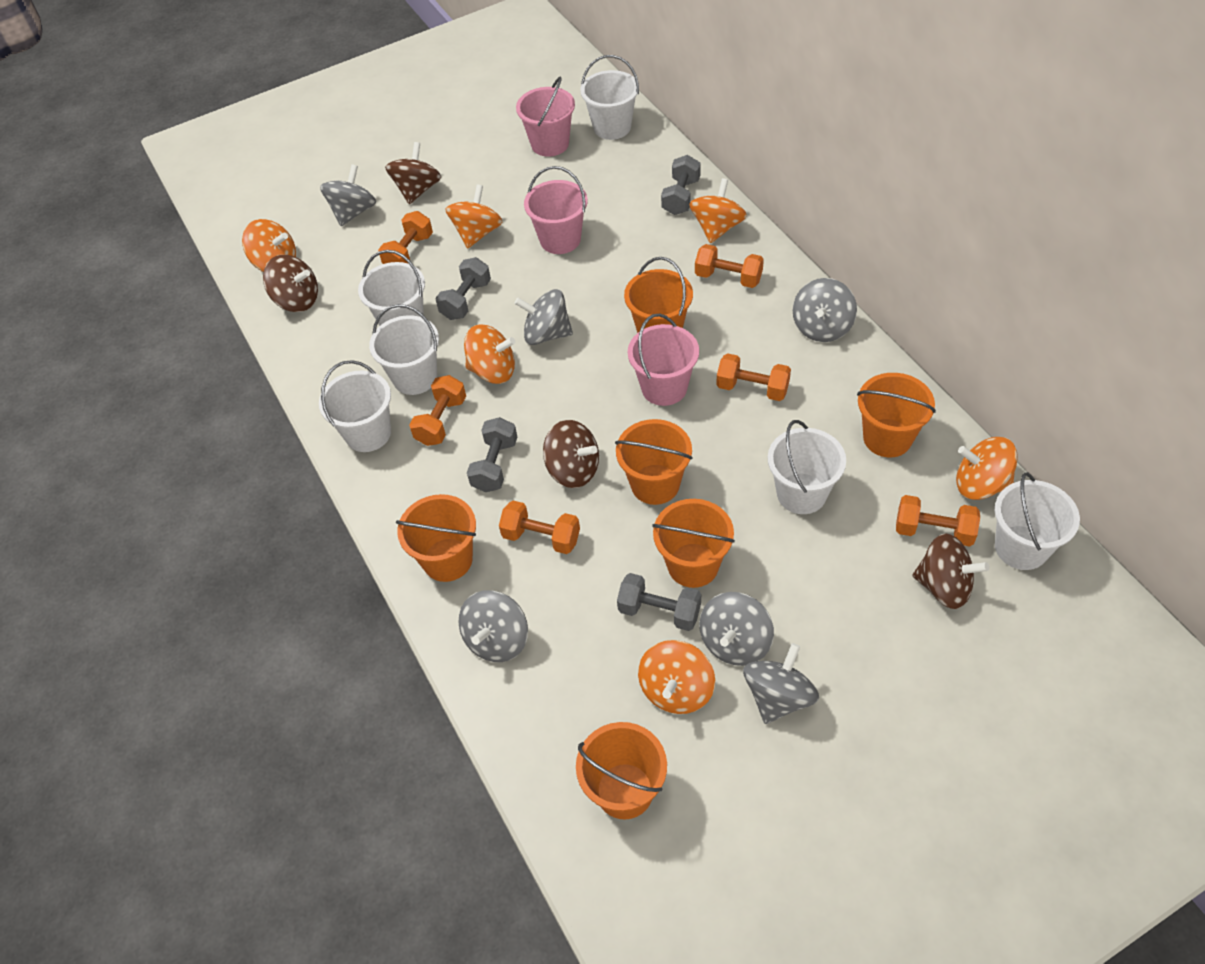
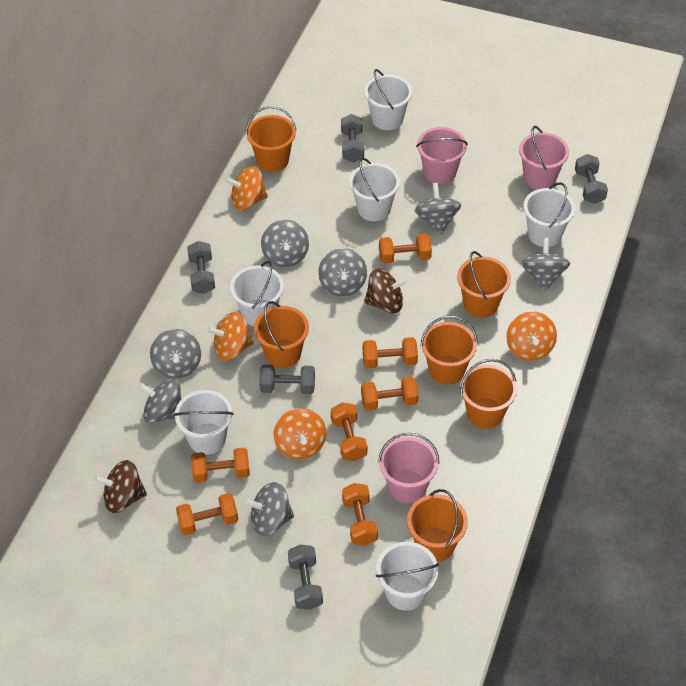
brown spinning top: [263,255,318,312] [385,142,441,204] [543,420,599,488] [913,533,989,609] = 4 -> [94,460,147,513] [364,269,408,313] = 2
grey dumbbell: [435,257,491,320] [467,417,517,492] [617,573,701,631] [661,155,701,215] = 4 -> [187,241,215,294] [259,364,315,394] [288,544,323,610] [341,114,364,163] [575,154,608,204] = 5
grey spinning top: [320,164,376,226] [459,590,528,662] [514,289,573,345] [699,592,774,666] [743,643,819,724] [792,278,857,342] = 6 -> [138,379,182,423] [150,329,201,379] [244,482,294,536] [261,220,309,267] [318,248,367,297] [414,183,461,234] [521,238,570,291] = 7
orange dumbbell: [378,211,433,264] [409,375,466,446] [499,501,580,554] [695,244,764,288] [716,353,791,401] [896,495,980,547] = 6 -> [176,493,238,536] [191,448,250,483] [331,403,367,461] [342,483,378,546] [361,376,419,411] [363,337,418,368] [379,233,432,264] = 7
orange spinning top: [242,219,296,272] [445,184,502,248] [464,324,515,384] [638,640,715,714] [689,178,747,243] [956,437,1018,500] = 6 -> [207,312,254,361] [225,166,268,210] [274,408,326,460] [506,311,557,361] = 4

